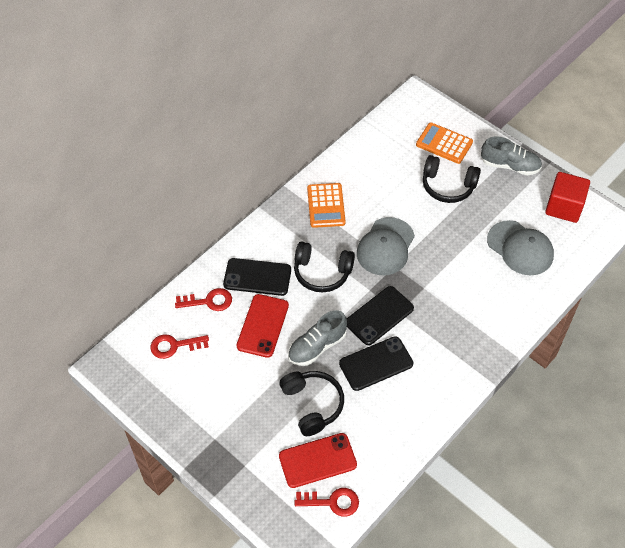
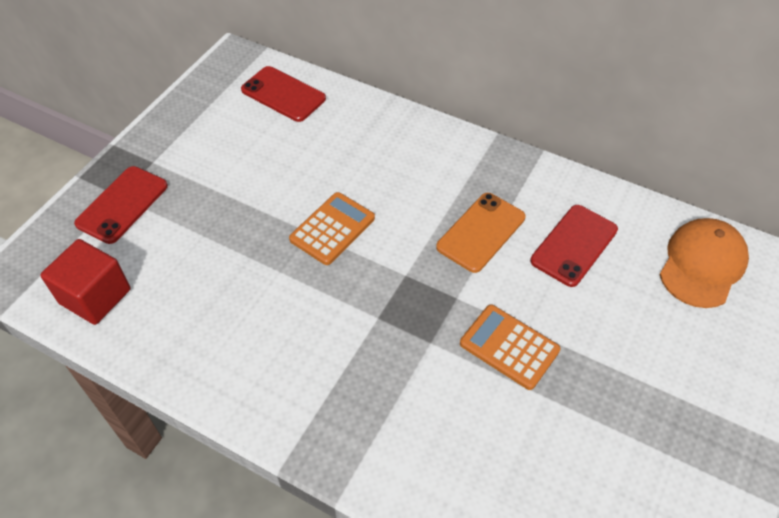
black headphones: [279,371,344,436] [294,242,355,292] [423,155,481,203] = 3 -> none = 0
black phone: [223,258,291,296] [339,336,414,391] [347,286,414,345] = 3 -> none = 0
grey cap: [357,217,415,275] [487,220,554,275] = 2 -> none = 0
grey shoe: [288,310,347,366] [481,136,542,175] = 2 -> none = 0
orange cap: none = 0 -> [659,218,749,308] = 1
orange phone: none = 0 -> [436,193,526,273] = 1
red key: [150,334,209,359] [175,288,232,311] [295,488,359,517] = 3 -> none = 0
red phone: [237,294,289,358] [279,433,357,488] = 2 -> [74,166,168,244] [241,66,326,122] [530,205,618,287] = 3

